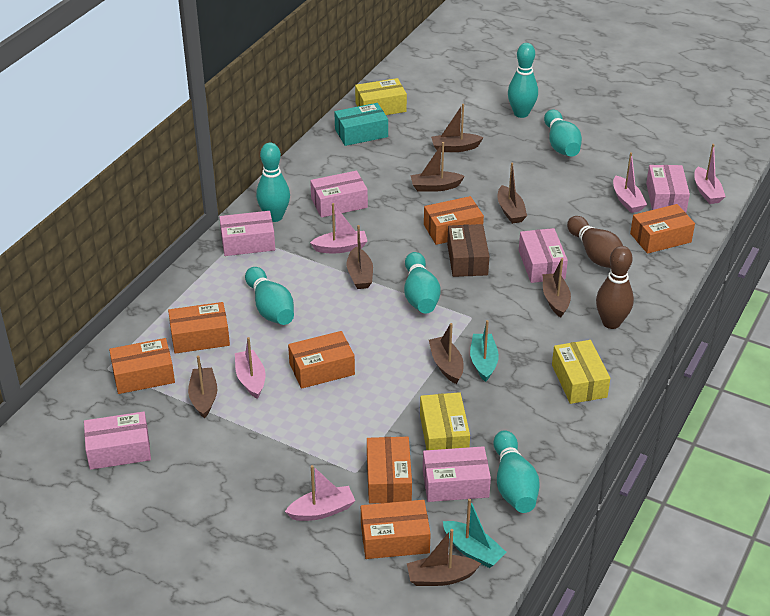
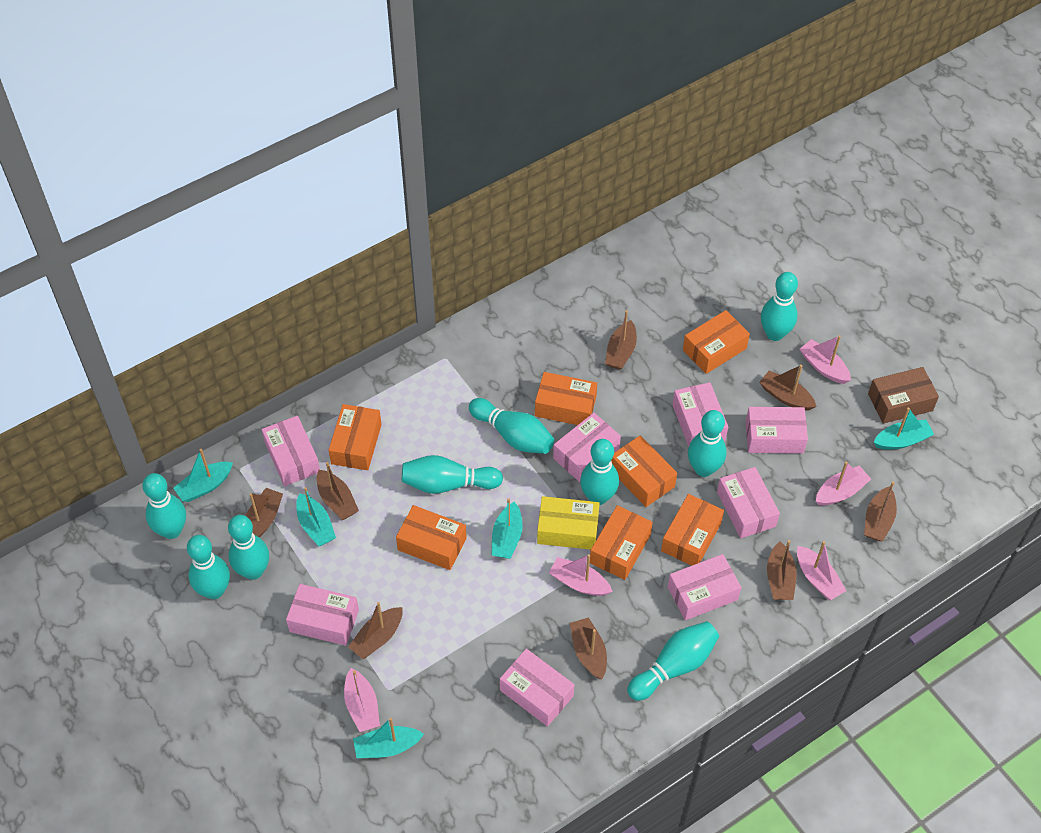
brown bowling pin: [567,216,623,268] [596,246,634,329] = 2 -> none = 0
pink box: [84,412,151,470] [220,211,275,256] [310,171,368,218] [423,446,491,502] [519,228,568,283] [646,165,690,212] = 6 -> [262,416,320,486] [286,584,359,646] [500,649,574,726] [553,413,621,482] [668,554,741,620] [672,382,728,447] [717,467,780,538] [746,407,808,454] = 8
turquoise boat: [443,499,506,568] [470,320,499,382] = 2 -> [173,449,233,502] [296,487,336,546] [353,718,424,758] [491,498,523,559] [873,408,934,450] = 5
turquoise bowling pin: [245,267,294,325] [256,143,290,222] [404,252,441,314] [493,430,540,513] [508,43,538,118] [544,110,582,157] = 6 -> [142,473,186,539] [187,535,230,599] [228,515,269,580] [402,455,503,494] [469,398,554,454] [580,439,619,505] [627,621,719,701] [688,410,726,477] [761,272,798,341] = 9
turquoise box: [334,103,388,146] = 1 -> none = 0
yellow box: [355,78,407,115] [420,392,470,450] [552,340,610,404] = 3 -> [537,496,600,550] = 1

